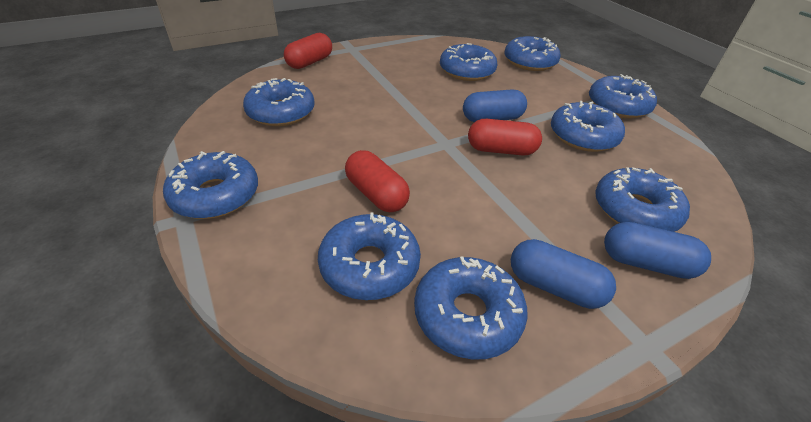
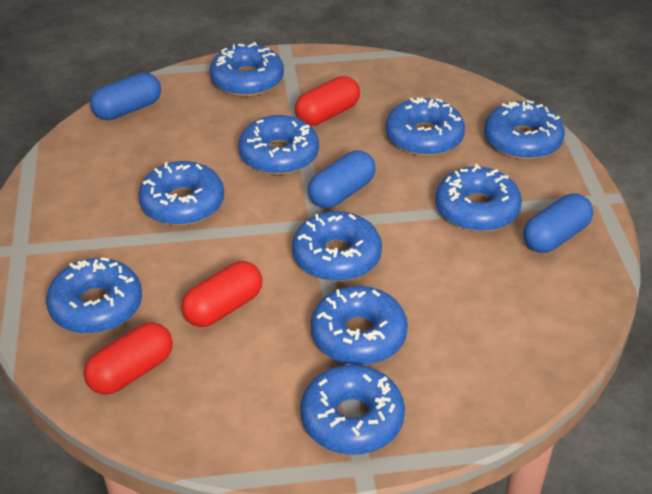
blue donut: [163,151,258,219] [243,78,315,126] [318,213,421,300] [414,256,528,360] [440,43,497,81] [505,36,561,71] [551,101,625,152] [589,74,657,118] [595,167,690,232] = 9 -> [46,257,142,334] [138,161,224,226] [209,42,284,97] [238,115,319,175] [292,211,382,281] [300,365,405,455] [311,286,408,365] [385,97,465,156] [435,164,522,232] [484,100,565,160] = 10

